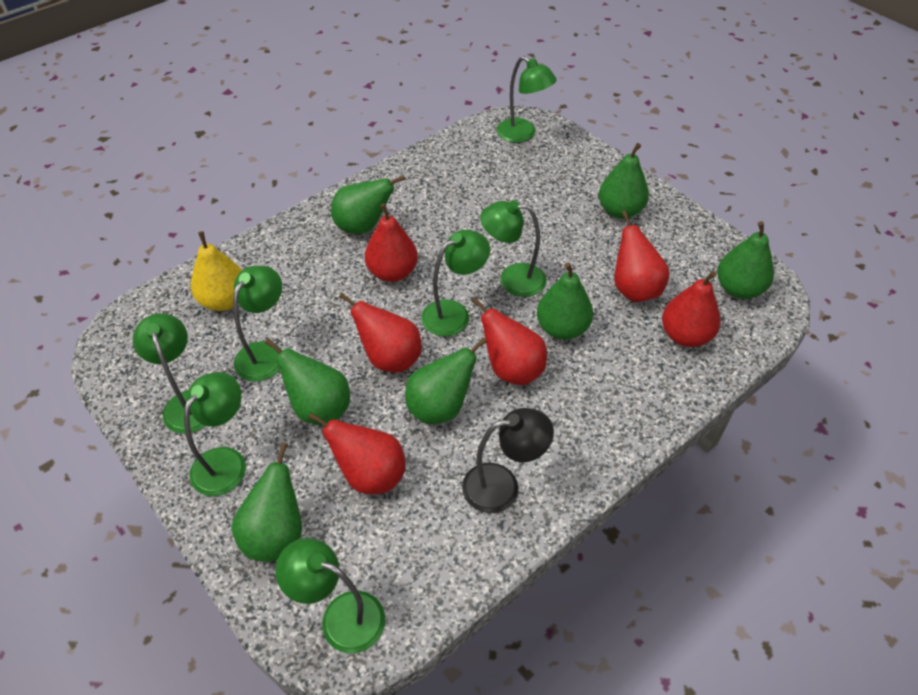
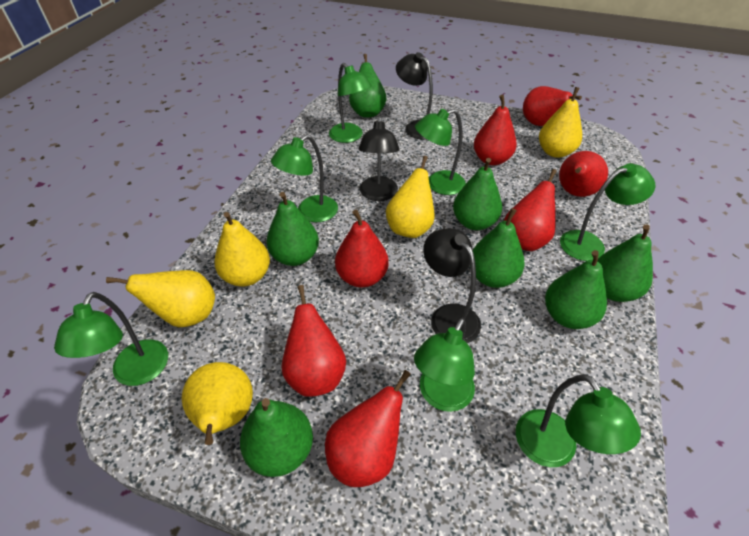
black lamp: [462,408,554,513] = 1 -> [358,116,399,201] [396,52,433,139] [423,228,481,343] = 3
red pear: [308,413,405,494] [339,293,422,373] [365,203,418,282] [472,298,547,385] [614,210,670,302] [662,271,721,347] = 6 -> [281,285,346,397] [325,370,411,487] [335,210,389,287] [474,95,517,165] [504,169,557,251] [523,86,582,126] [559,151,608,197] = 7
yellow pear: [191,231,242,311] = 1 -> [106,270,215,327] [182,362,253,445] [214,212,270,286] [386,156,435,238] [539,87,582,158] = 5

